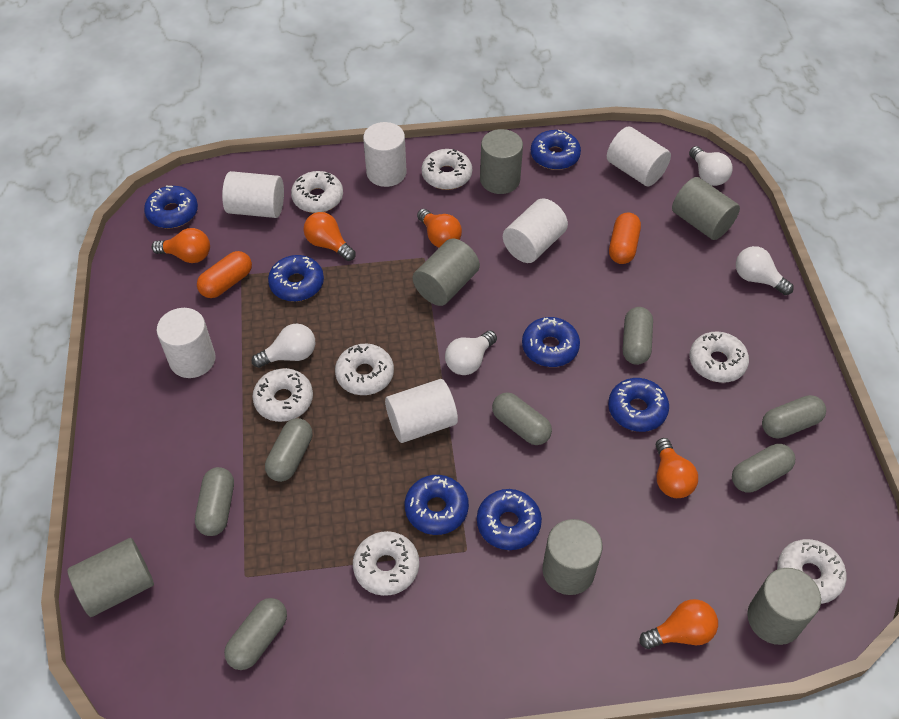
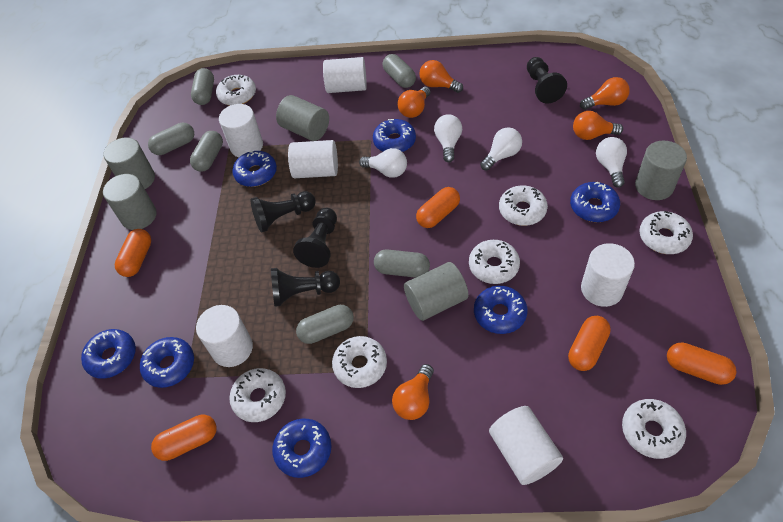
black pawn: none = 0 -> [250,191,316,233] [271,268,340,307] [293,208,337,268] [527,57,567,103] = 4
grey capsule: [195,467,234,536] [224,598,287,670] [265,418,312,482] [492,393,552,445] [623,307,653,365] [732,444,795,493] [762,395,826,439] = 7 -> [148,123,194,155] [190,131,223,172] [191,68,214,105] [296,305,354,344] [374,249,430,278] [383,54,416,88] = 6
grey cylinder: [67,538,154,617] [413,238,480,306] [480,129,523,194] [542,519,603,595] [672,177,740,240] [747,568,821,645] = 6 -> [103,174,157,230] [104,137,155,189] [276,95,329,141] [404,262,468,321] [635,141,687,200] = 5
orange capsule: [197,251,252,298] [609,213,641,264] = 2 -> [115,229,151,277] [151,415,217,461] [416,187,460,228] [568,316,611,371] [667,342,736,385] = 5

